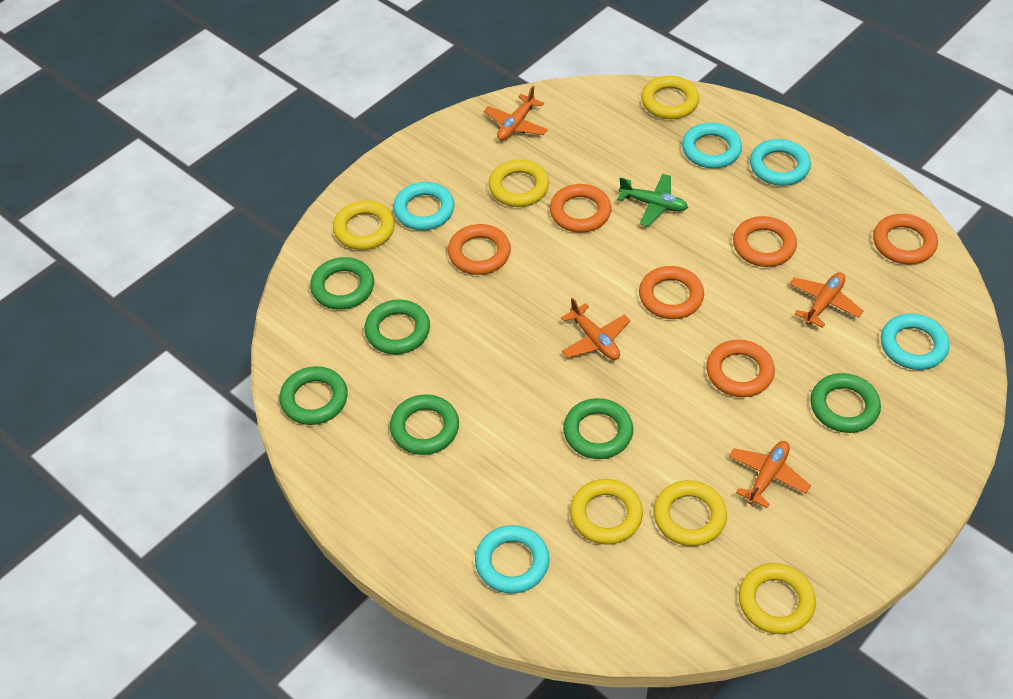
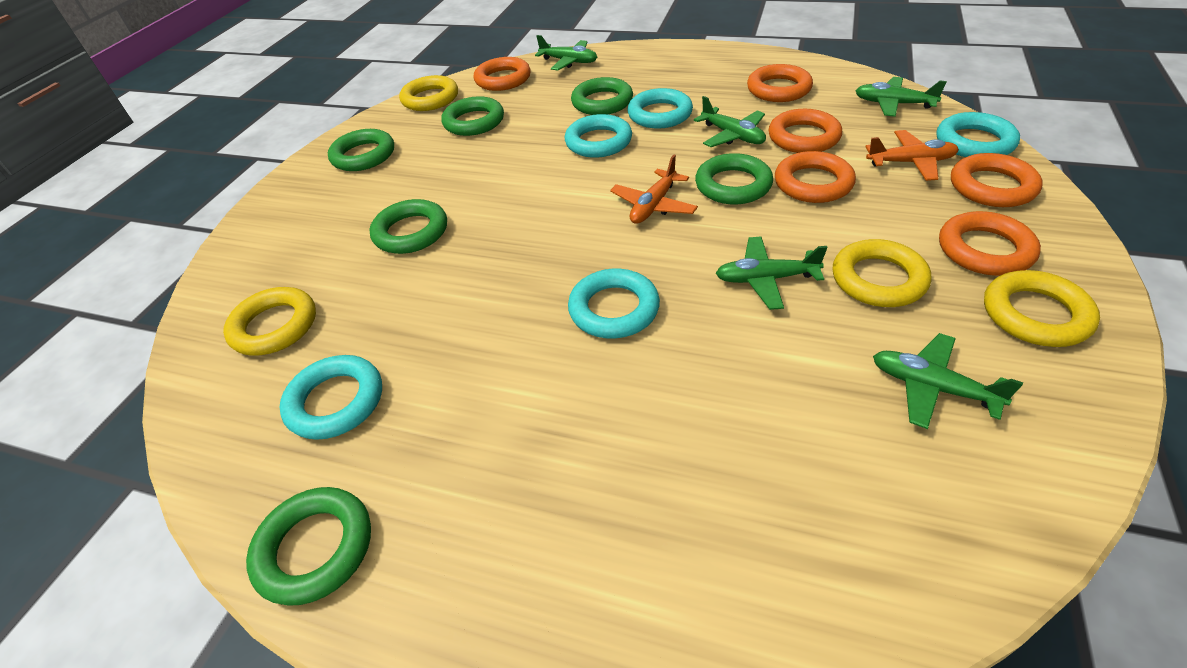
green plane: [617,174,688,227] = 1 -> [535,35,597,70] [694,96,766,147] [715,237,828,310] [856,77,947,117] [873,333,1023,429] = 5
orange plane: [484,86,548,141] [561,298,630,360] [729,441,811,508] [789,272,863,328] = 4 -> [610,155,698,224] [865,130,959,181] = 2
yellow ring: [333,201,395,250] [489,159,549,207] [570,479,643,545] [641,76,699,119] [654,480,727,546] [739,563,816,634] = 6 -> [223,287,316,356] [399,75,458,111] [833,239,931,307] [984,270,1100,347] = 4

